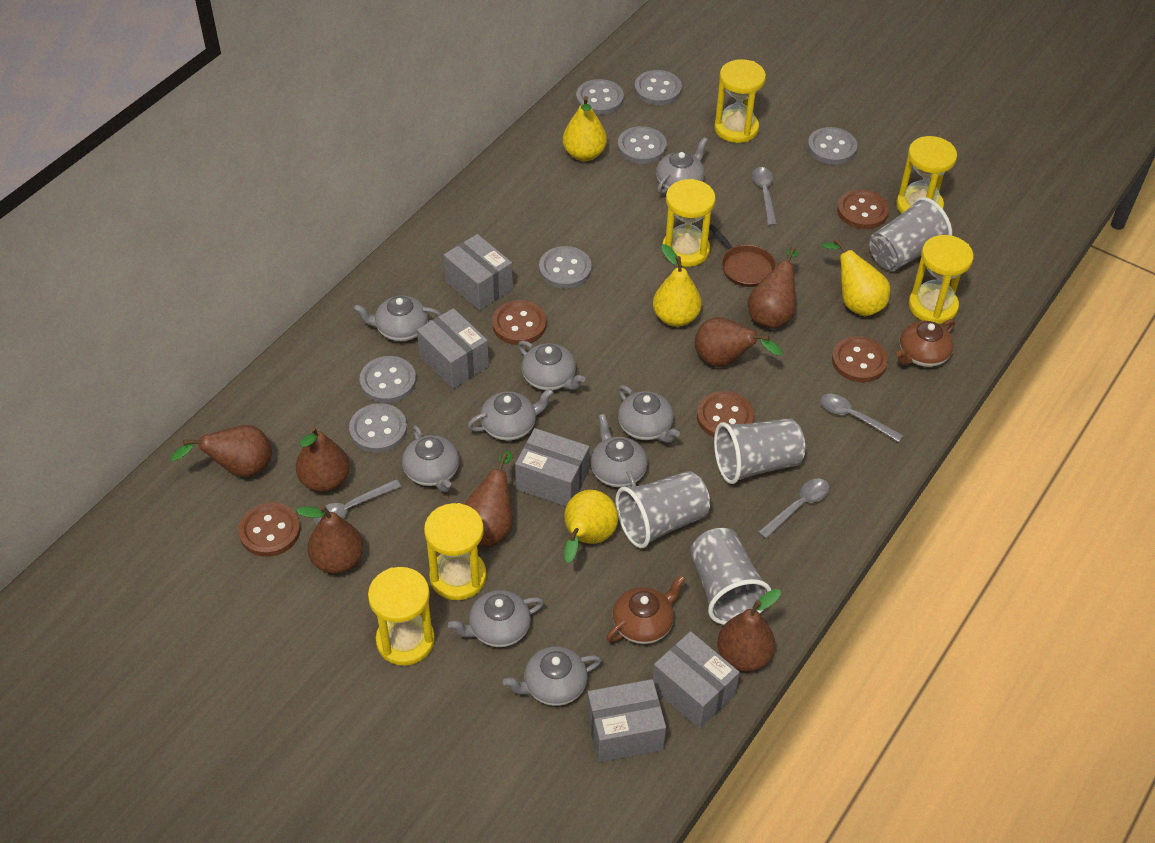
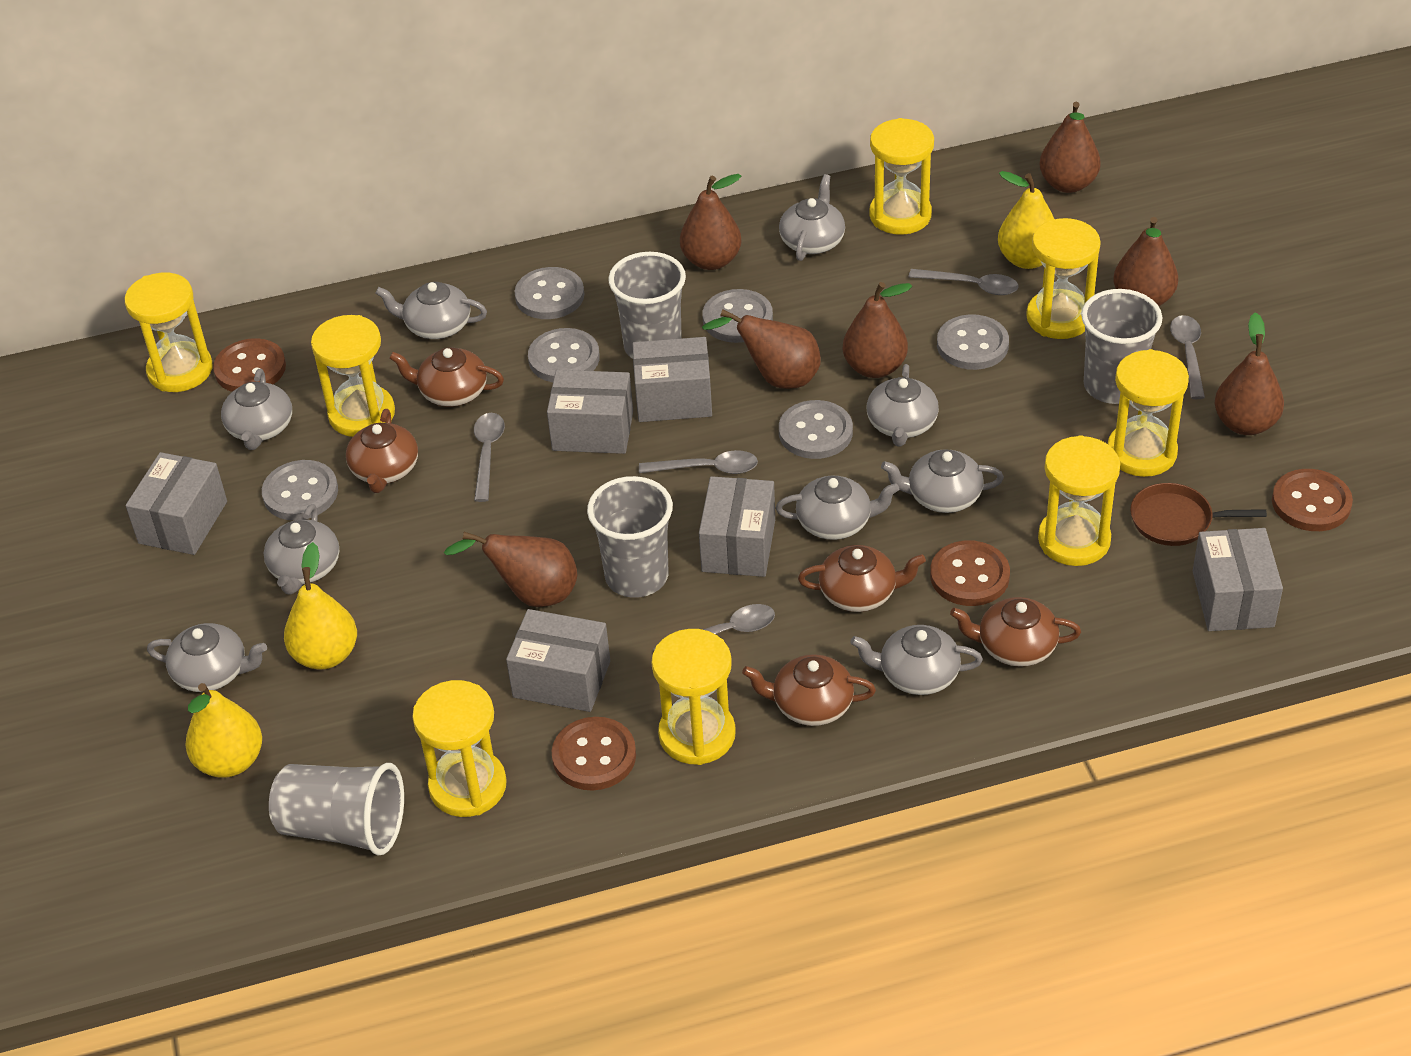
brown button: [238,503,300,557] [492,300,546,345] [697,391,754,437] [832,336,888,382] [837,189,889,229] = 5 -> [213,338,286,392] [552,717,636,791] [930,540,1010,606] [1272,469,1353,531] = 4
brown teapot: [607,575,686,644] [896,319,955,367] = 2 -> [346,409,418,493] [389,347,504,407] [742,654,876,726] [798,545,926,612] [950,597,1081,667] = 5
grey box: [417,308,489,389] [443,234,513,311] [515,428,589,506] [587,679,666,762] [653,631,740,729] = 5 -> [126,452,227,555] [506,609,610,712] [547,370,633,454] [632,337,712,422] [699,476,775,577] [1193,528,1283,631] = 6
grey button: [349,403,407,453] [360,356,416,403] [539,246,592,289] [576,79,624,115] [618,126,667,164] [634,70,682,105] [808,127,857,165] = 7 -> [262,460,338,520] [514,267,584,319] [528,328,600,382] [702,289,773,343] [779,400,853,459] [937,314,1009,370] = 6
grey spoon: [314,479,401,524] [752,167,777,226] [758,478,829,539] [820,394,903,442] = 4 -> [474,413,505,502] [639,450,758,474] [654,604,775,650] [909,269,1019,295] [1170,315,1205,399] = 5
yellow hourglass: [368,567,435,666] [424,503,486,600] [662,179,716,267] [714,59,766,143] [896,136,957,214] [909,235,974,324] = 6 -> [125,273,213,392] [311,315,395,437] [412,680,507,817] [652,629,736,765] [869,118,934,235] [1026,218,1101,339] [1038,435,1120,566] [1108,349,1189,477] = 8
yellow pear: [563,96,607,161] [564,490,618,563] [653,244,702,327] [821,238,890,316] = 4 -> [185,683,262,778] [284,542,357,669] [998,171,1054,269] = 3

